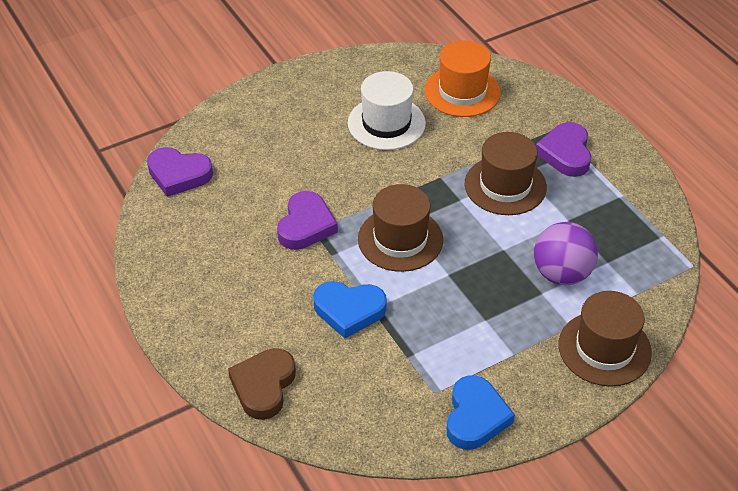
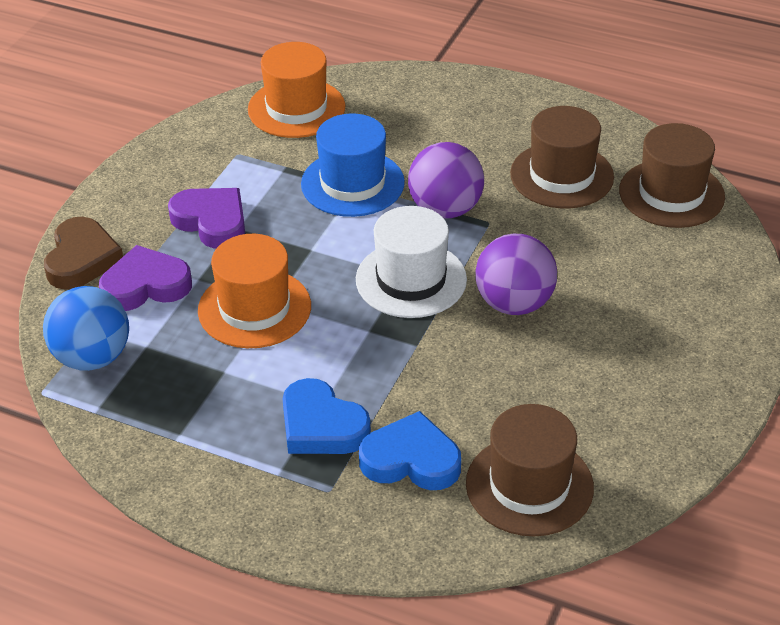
blue ball: none = 0 -> [43,286,129,371] = 1
blue hat: none = 0 -> [301,113,405,217] = 1
orange hat: [425,40,501,117] = 1 -> [198,234,311,348] [248,42,345,138] = 2
purple ball: [534,222,598,285] = 1 -> [408,142,484,219] [475,234,557,315] = 2
purple heart: [147,147,213,197] [277,191,338,250] [536,122,591,177] = 3 -> [99,245,192,311] [168,188,245,249] = 2

